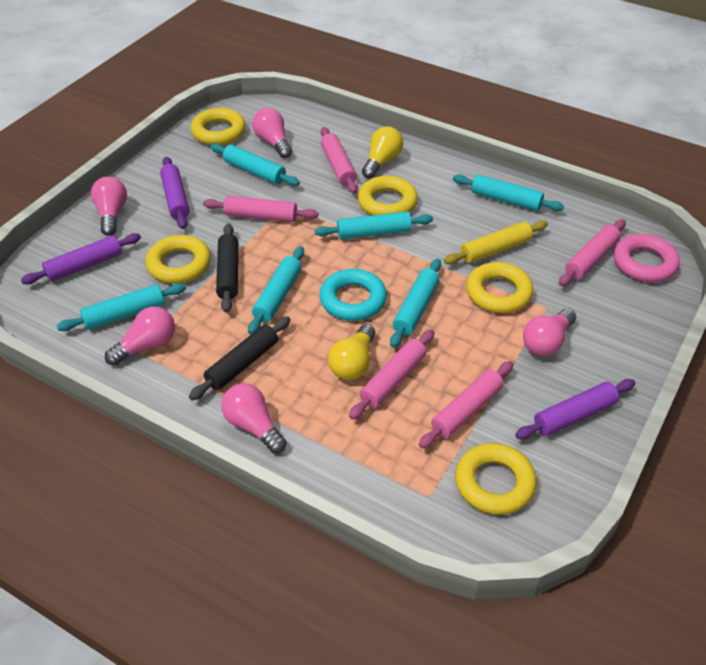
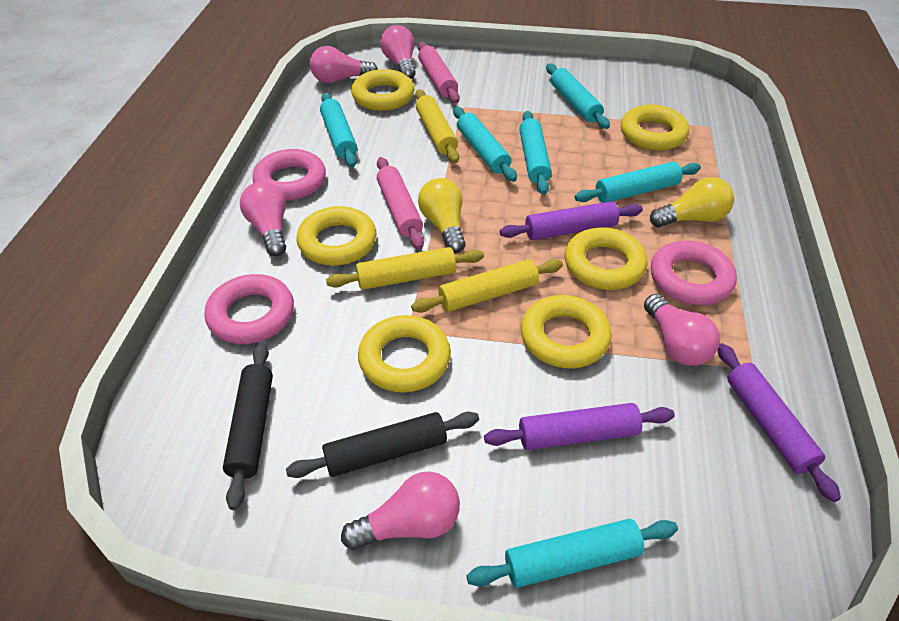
pink ring: [614,234,680,282] = 1 -> [204,274,294,344] [252,149,326,201] [651,241,737,305] = 3
pink rolling pin: [203,196,318,222] [320,127,358,194] [349,329,435,420] [419,361,514,449] [559,219,626,286] = 5 -> [377,157,424,250] [418,42,460,103] = 2
turquoise ring: [319,269,387,321] = 1 -> none = 0
yellow ring: [146,235,211,284] [191,108,246,145] [358,176,418,215] [455,443,537,515] [466,262,533,313] = 5 -> [297,206,377,266] [351,69,414,111] [358,315,451,393] [521,295,612,369] [565,227,648,290] [621,104,689,150] = 6
yellow rolling pin: [444,221,548,265] = 1 -> [326,247,484,290] [411,259,563,313] [415,89,459,163] = 3

